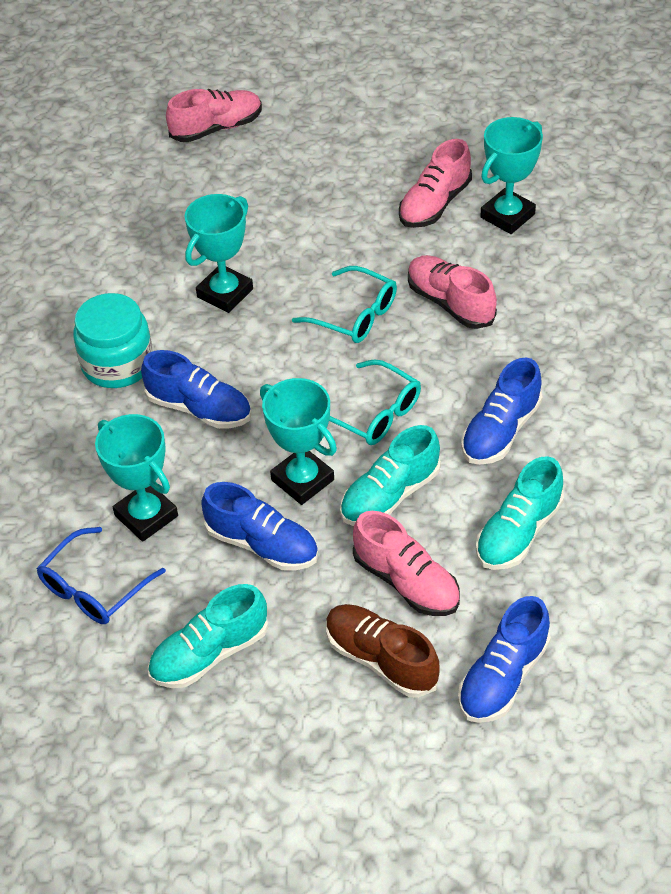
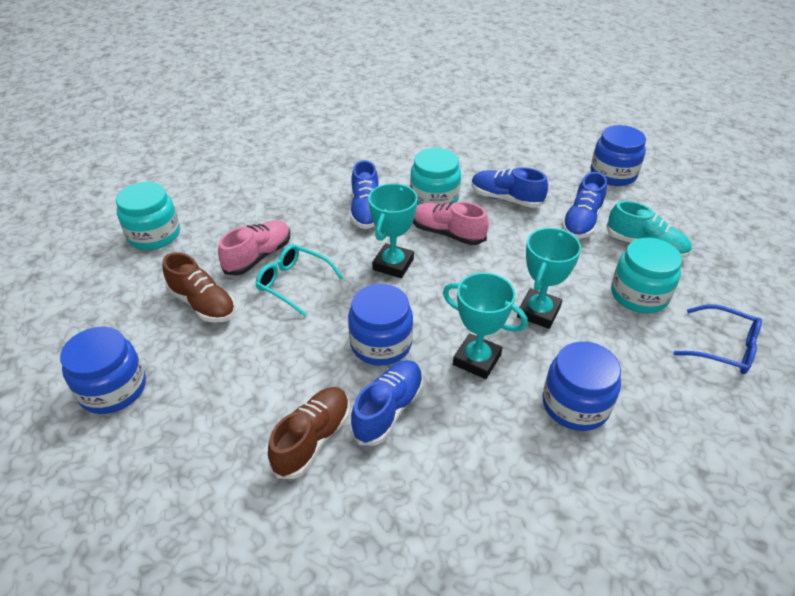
blue jar: none = 0 -> [60,326,146,414] [348,284,413,366] [543,341,621,431] [591,125,646,186] = 4
brown shoe: [326,604,440,698] = 1 -> [163,252,236,322] [268,387,350,479] = 2
pink shoe: [166,89,262,142] [353,511,460,616] [399,139,472,228] [408,255,497,329] = 4 -> [218,220,290,276] [413,202,489,245] = 2
turquoise glasses: [292,266,397,343] [329,359,421,445] = 2 -> [255,244,343,316] = 1
turquoise jar: [73,293,153,388] = 1 -> [116,182,180,250] [410,148,461,205] [611,238,682,313] = 3
turquoise shoe: [148,584,268,688] [340,425,441,526] [476,456,564,570] = 3 -> [606,201,692,258] = 1
turquoise trophy: [95,414,178,542] [185,194,253,313] [260,378,337,505] [480,117,543,234] = 4 -> [368,183,418,278] [443,273,528,379] [517,228,581,329] = 3

